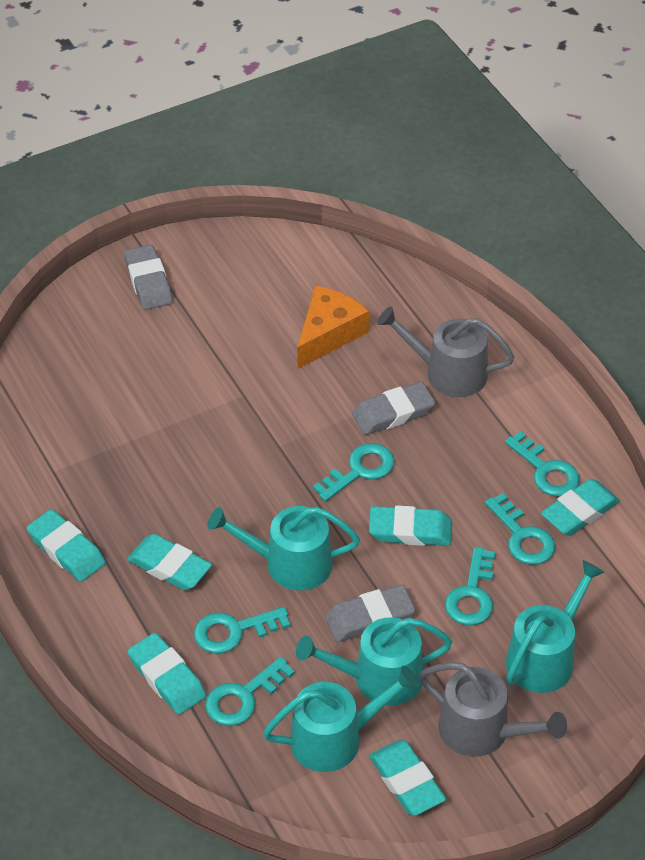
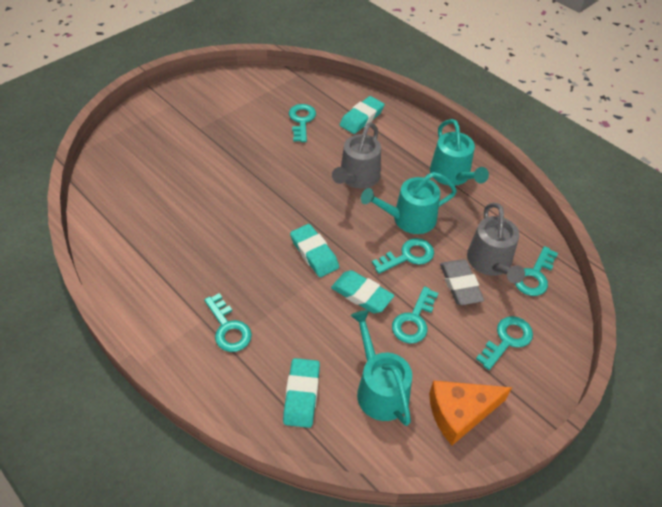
grey eraser: [124,245,173,310] [325,585,415,642] [352,382,435,435] = 3 -> [440,260,484,305] = 1
turquoise eraser: [27,509,106,582] [127,534,212,591] [128,633,206,715] [369,505,452,546] [369,740,446,816] [541,479,620,536] = 6 -> [283,358,320,428] [290,224,339,277] [331,270,394,313] [340,96,385,134] = 4
turquoise watering can: [207,506,360,591] [263,666,419,772] [296,617,452,706] [506,560,604,693] = 4 -> [350,310,412,426] [361,172,457,234] [430,119,489,186] = 3

